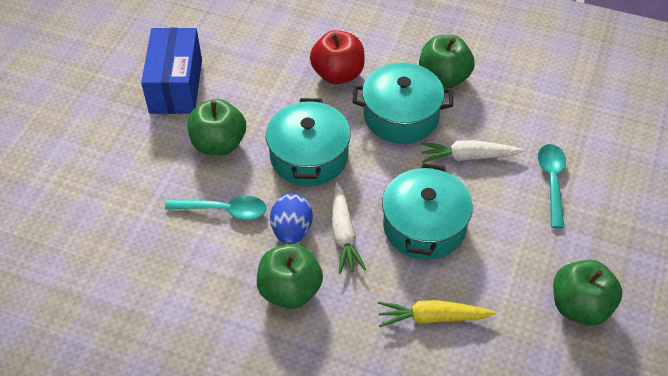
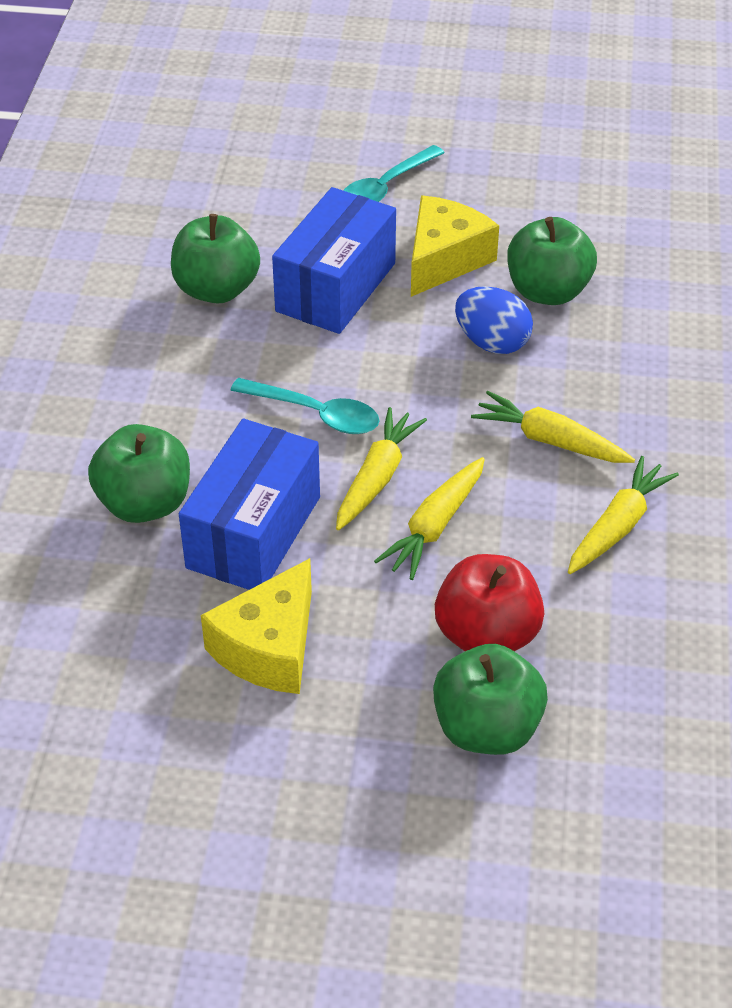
blue box: [141,28,202,114] = 1 -> [179,419,320,590] [272,187,396,334] = 2
turquoise pot: [266,98,351,186] [353,62,453,144] [382,163,473,260] = 3 -> none = 0
white carrot: [332,183,366,274] [420,140,524,163] = 2 -> none = 0
yellow carrot: [378,300,495,327] = 1 -> [336,407,427,530] [374,457,485,580] [471,391,635,463] [568,456,679,574] = 4
yellow cheese: none = 0 -> [201,558,312,694] [411,196,499,297] = 2

